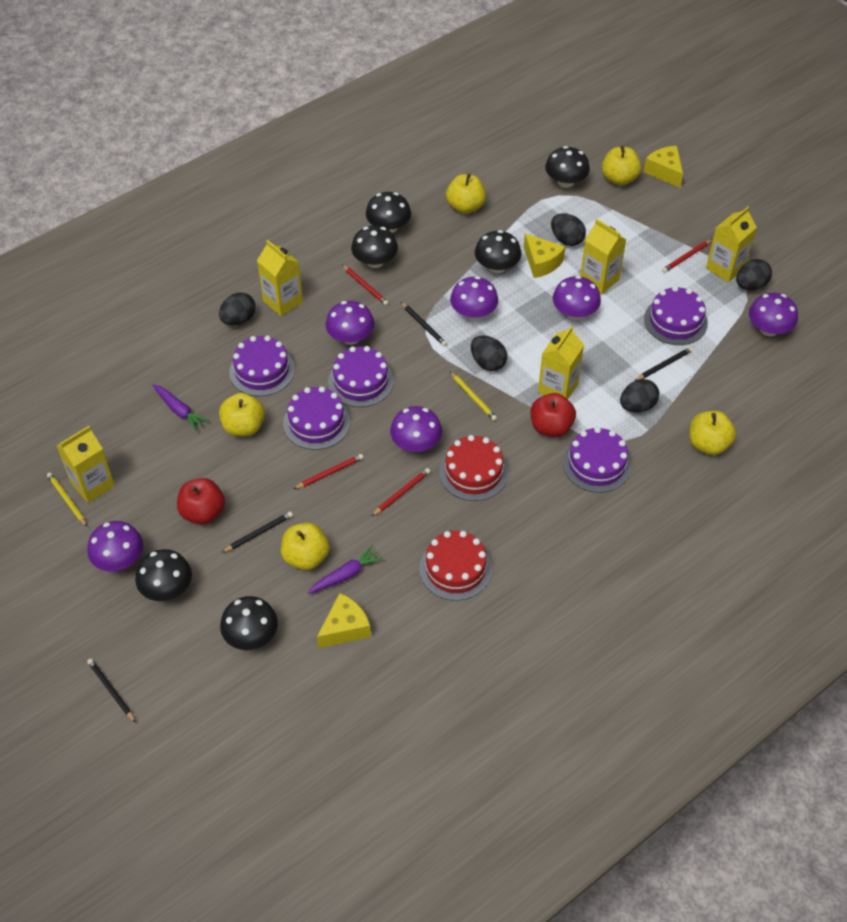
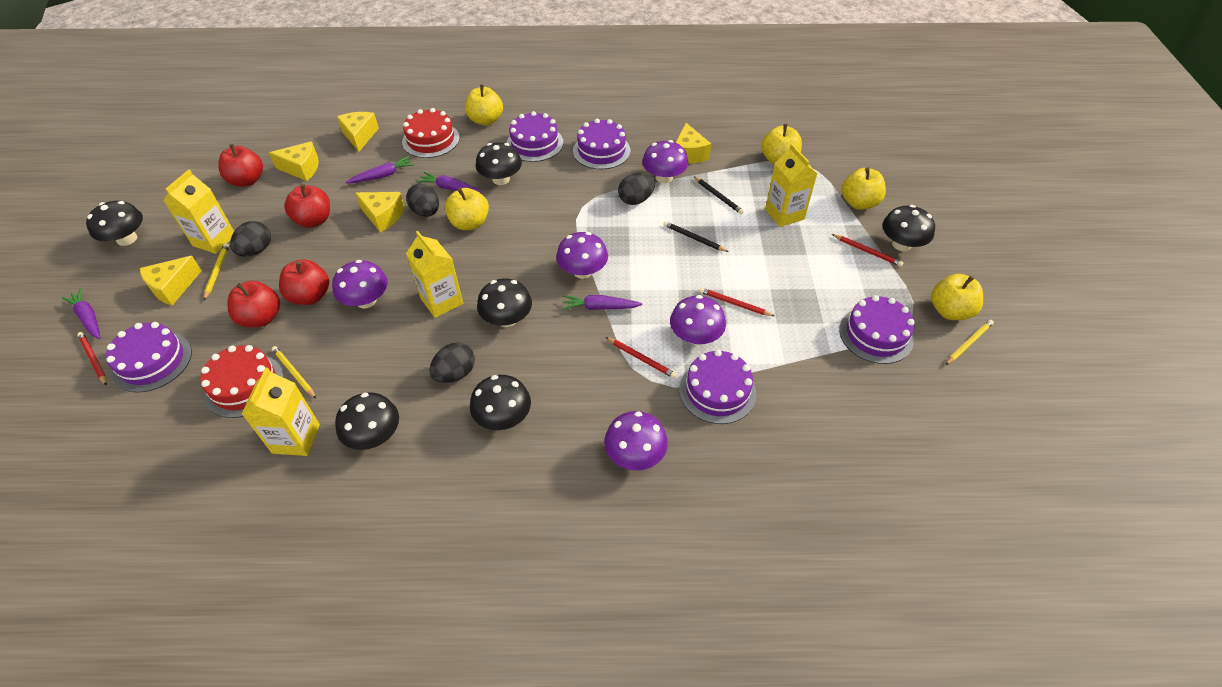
black egg: [219,292,256,325] [471,335,507,371] [551,213,586,246] [620,379,659,412] [736,259,772,290] = 5 -> [230,221,271,257] [406,184,439,217] [430,343,475,383] [618,173,655,205] = 4
black pencil: [87,659,136,723] [221,511,293,553] [401,302,447,346] [635,347,693,381] = 4 -> [663,221,728,252] [694,177,744,214] = 2
purple carrot: [152,384,209,431] [307,545,383,594] = 2 -> [62,288,101,339] [346,156,414,183] [417,172,483,193] [562,295,643,310] = 4
purple mushroom: [87,521,143,571] [326,301,375,345] [390,406,442,452] [450,276,498,320] [553,276,601,320] [749,293,798,336] = 6 -> [332,260,388,308] [556,232,608,279] [604,411,668,470] [642,140,688,183] [670,295,726,345] = 5
red apple: [177,478,225,524] [531,393,576,437] = 2 -> [218,144,263,187] [228,281,280,327] [279,259,329,305] [284,184,330,228] = 4
yellow carton: [57,426,115,503] [257,240,303,316] [538,326,584,399] [580,219,627,295] [706,207,757,282] = 5 -> [164,169,234,254] [242,367,320,456] [406,231,463,318] [765,144,818,227] = 4
yellow cheese: [317,593,371,648] [524,233,565,278] [644,146,683,188] = 3 -> [140,256,202,305] [269,141,319,181] [337,112,379,152] [355,192,405,232] [675,123,711,164] = 5
yellow pencil: [47,472,87,527] [450,372,497,421] = 2 -> [204,243,229,300] [272,346,316,399] [945,320,994,365] = 3

